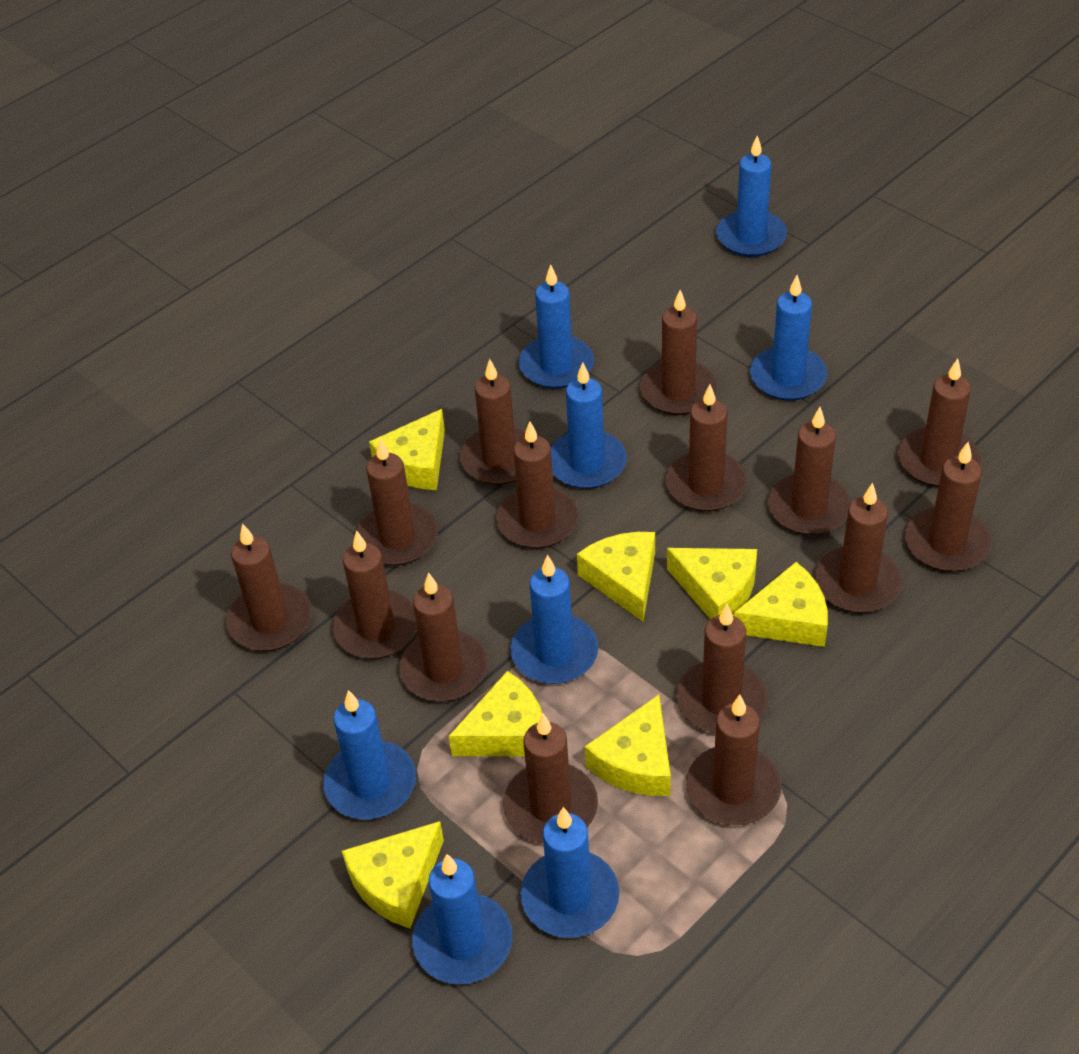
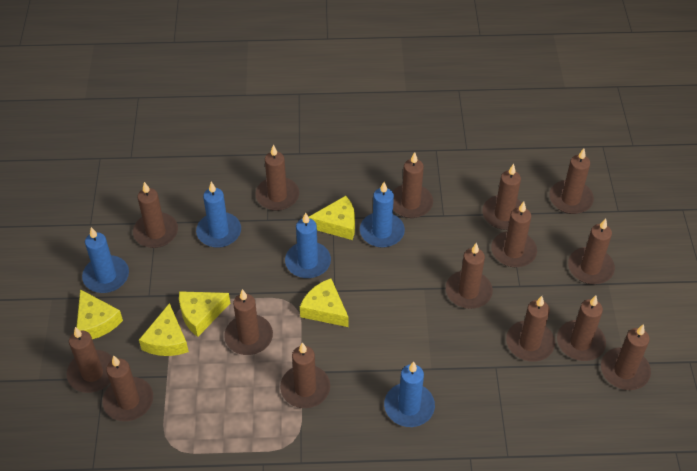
blue candle: [323,690,416,820] [412,854,512,984] [510,555,598,684] [519,264,594,389] [520,807,619,938] [551,362,627,489] [716,136,787,257] [750,275,828,401] = 8 -> [82,227,129,293] [196,182,241,248] [285,212,331,278] [360,182,405,248] [384,361,435,427] = 5
yellow cheese: [342,821,444,928] [369,409,445,490] [449,671,542,756] [577,532,655,622] [585,694,671,796] [667,548,757,620] [734,562,828,647] = 7 -> [76,289,123,339] [139,303,189,356] [179,291,230,337] [300,278,349,327] [309,196,355,240] = 5

